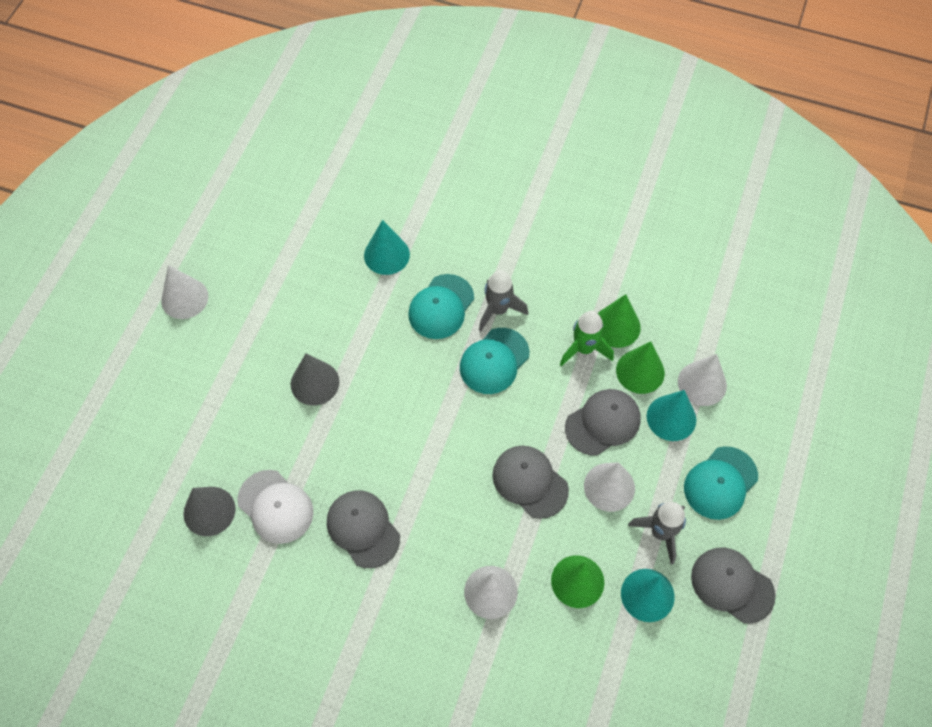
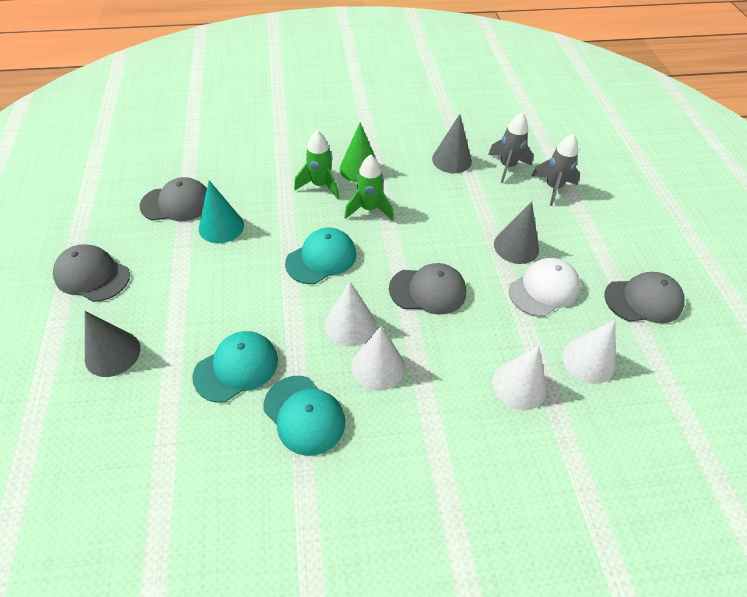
green cone: [551,555,604,608] [598,294,641,348] [616,341,665,394] = 3 -> [339,122,376,182] = 1
green rocket: [560,311,614,366] = 1 -> [294,131,339,200] [344,155,393,221] = 2
grey cone: [183,487,236,536] [291,354,340,406] = 2 -> [85,311,140,377] [432,114,472,173] [494,201,539,264] = 3
turquoise cone: [364,220,410,275] [621,569,675,622] [647,390,696,441] = 3 -> [199,180,244,243] = 1

